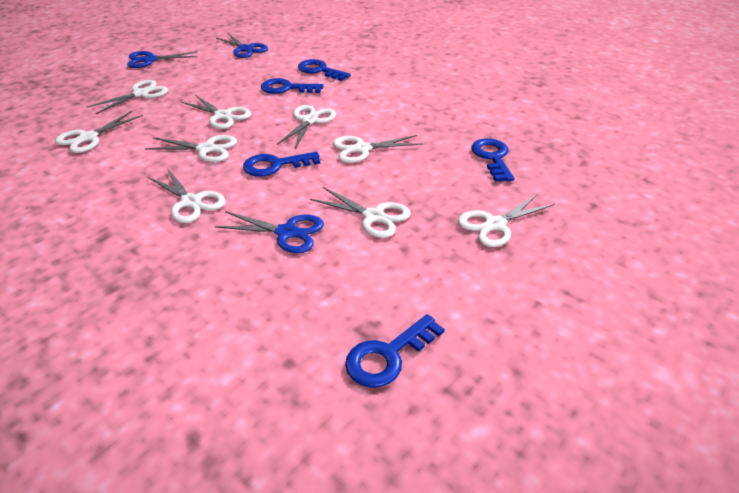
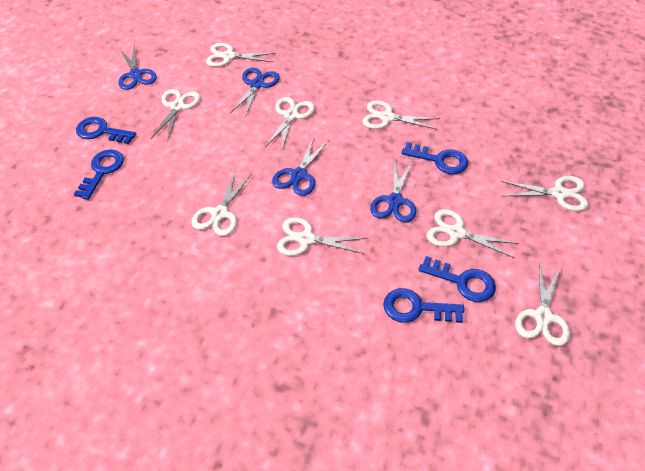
blue scissors: [127,51,198,68] [215,211,324,253] [217,33,268,58] = 3 -> [118,44,157,90] [230,68,280,116] [272,136,329,196] [370,160,416,222] = 4

